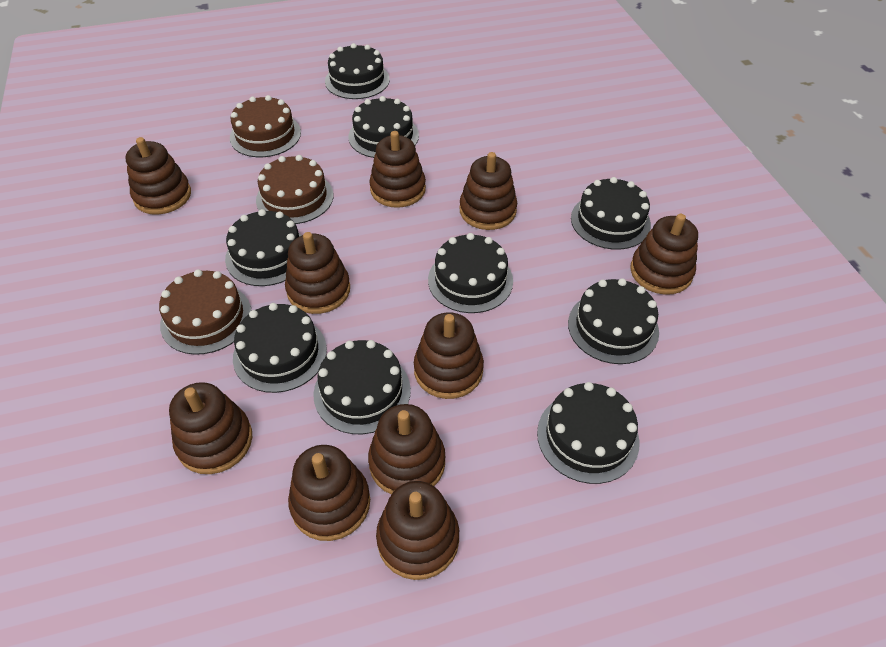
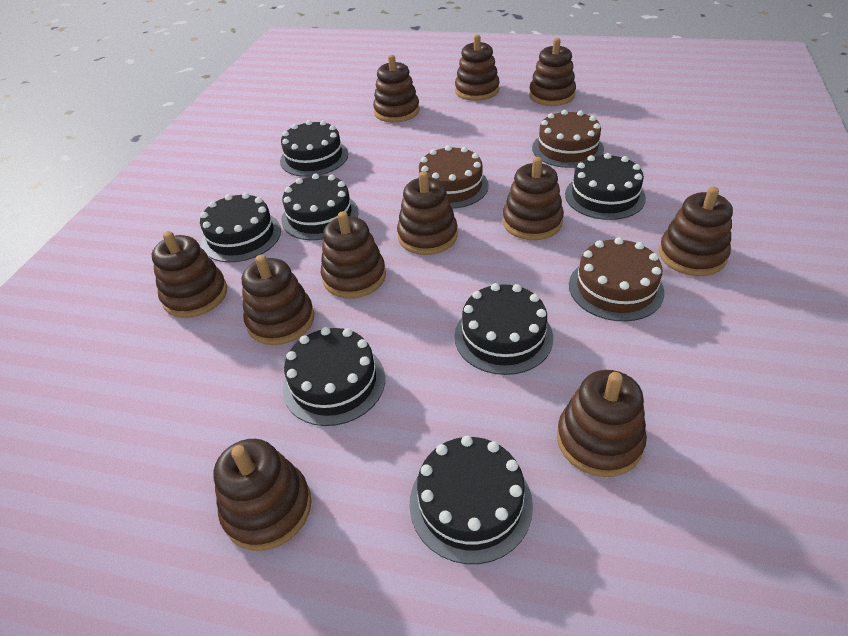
black cake: [225,209,302,286] [233,303,327,393] [313,340,411,434] [325,43,390,99] [349,96,419,158] [428,233,513,313] [537,382,640,484] [568,278,659,364] [571,177,651,250] = 9 -> [200,193,281,262] [280,120,348,177] [281,173,359,240] [283,327,385,426] [409,436,533,564] [454,283,553,375] [565,153,646,220] = 7
brown stacking toy: [126,137,191,215] [169,382,252,474] [285,232,350,314] [288,445,370,541] [368,404,445,495] [369,131,426,208] [376,481,459,580] [414,312,484,399] [459,152,517,230] [630,214,698,295] = 10 -> [152,231,227,318] [214,439,312,551] [242,255,314,345] [321,211,386,298] [373,55,420,122] [397,171,458,255] [455,35,499,101] [503,157,564,240] [529,38,576,106] [557,370,647,477] [659,187,733,276] = 11

